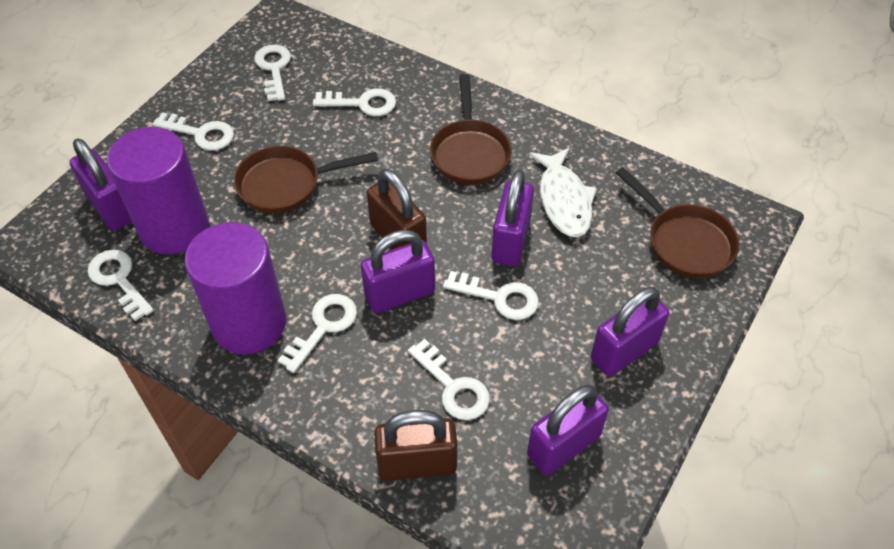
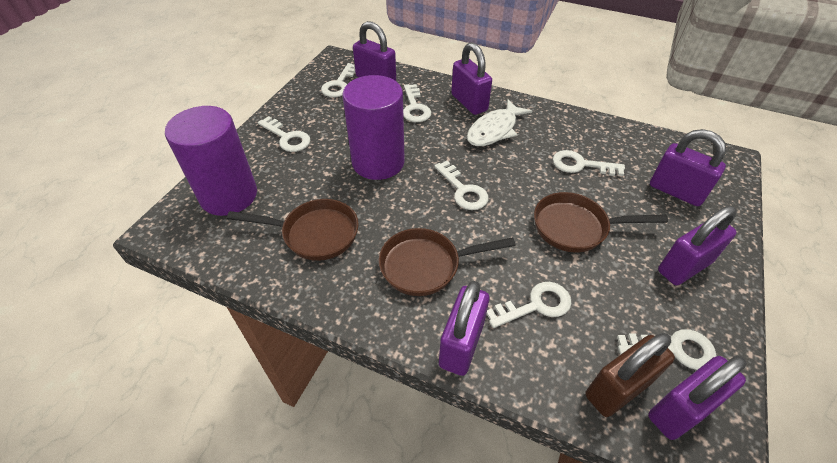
brown padlock: [367,169,427,249] [374,410,457,481] = 2 -> [585,333,675,417] = 1
purple padlock: [69,139,132,231] [361,230,435,313] [491,170,534,266] [527,385,609,475] [591,287,669,377] = 5 -> [353,21,396,81] [439,281,489,376] [451,42,492,115] [648,356,747,440] [650,129,726,206] [658,206,737,285] = 6

